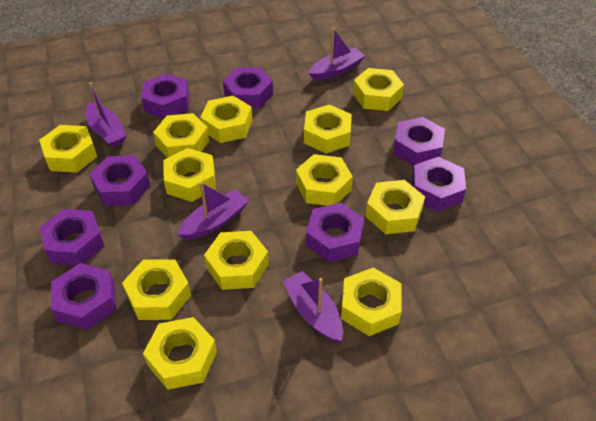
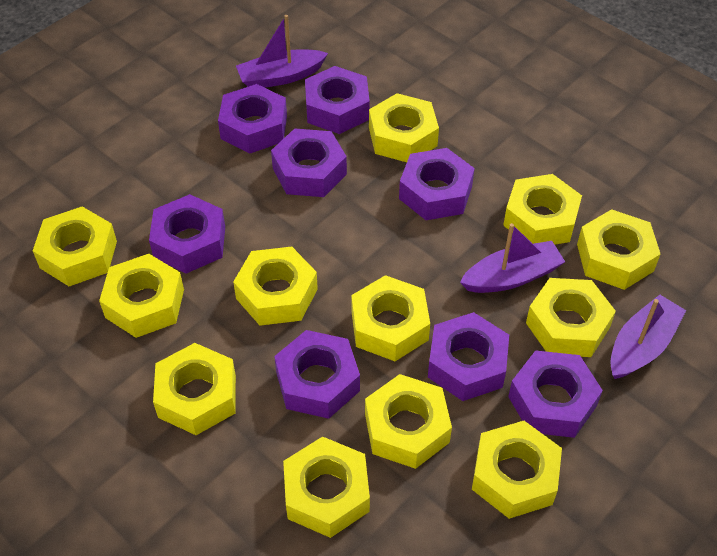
purple boat: [86,82,127,148] [178,182,248,240] [283,271,343,342] [309,28,365,80] = 4 -> [236,15,328,88] [460,223,565,293] [610,295,686,379] = 3

